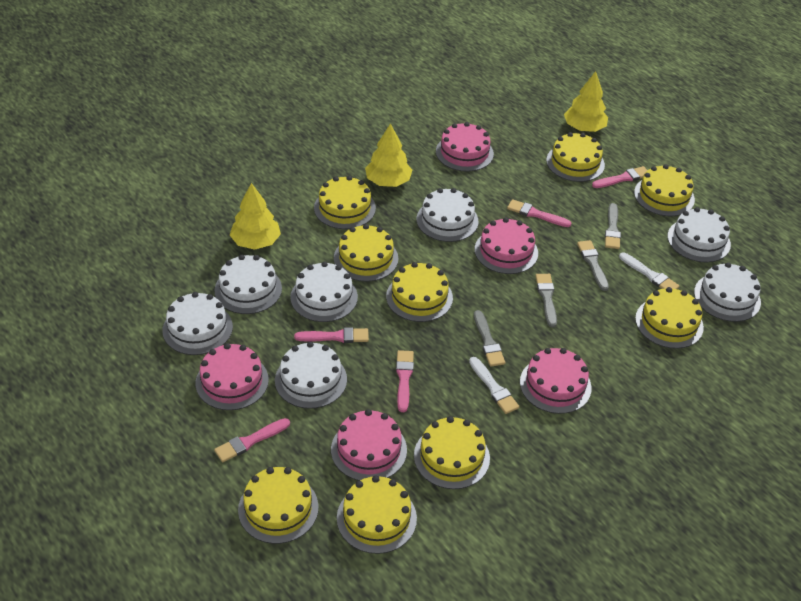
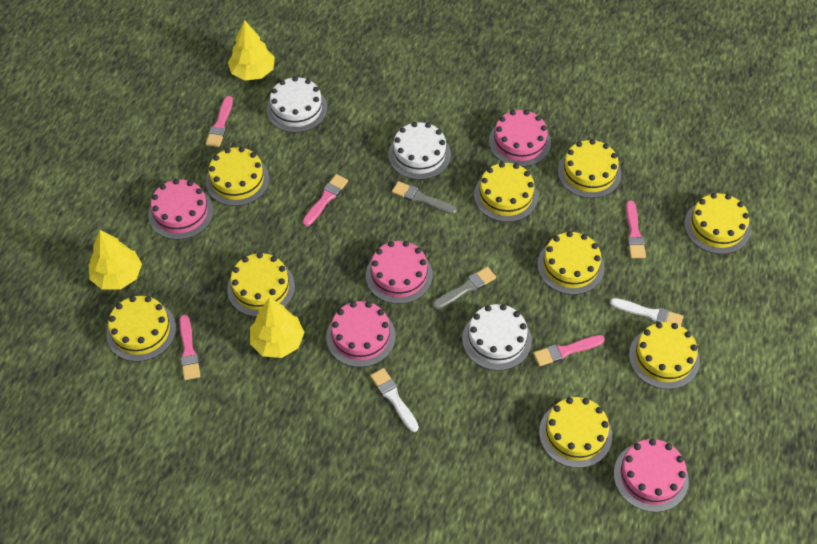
grey brush: [474,310,505,367] [536,274,557,327] [577,240,609,291] [605,203,621,249] = 4 -> [392,181,457,214] [433,267,496,309] = 2
white cake: [162,292,233,355] [215,255,282,314] [275,342,347,409] [290,262,358,322] [416,188,479,242] [667,207,731,263] [694,262,761,322] = 7 -> [266,76,327,133] [388,122,451,180] [462,304,532,371] = 3

